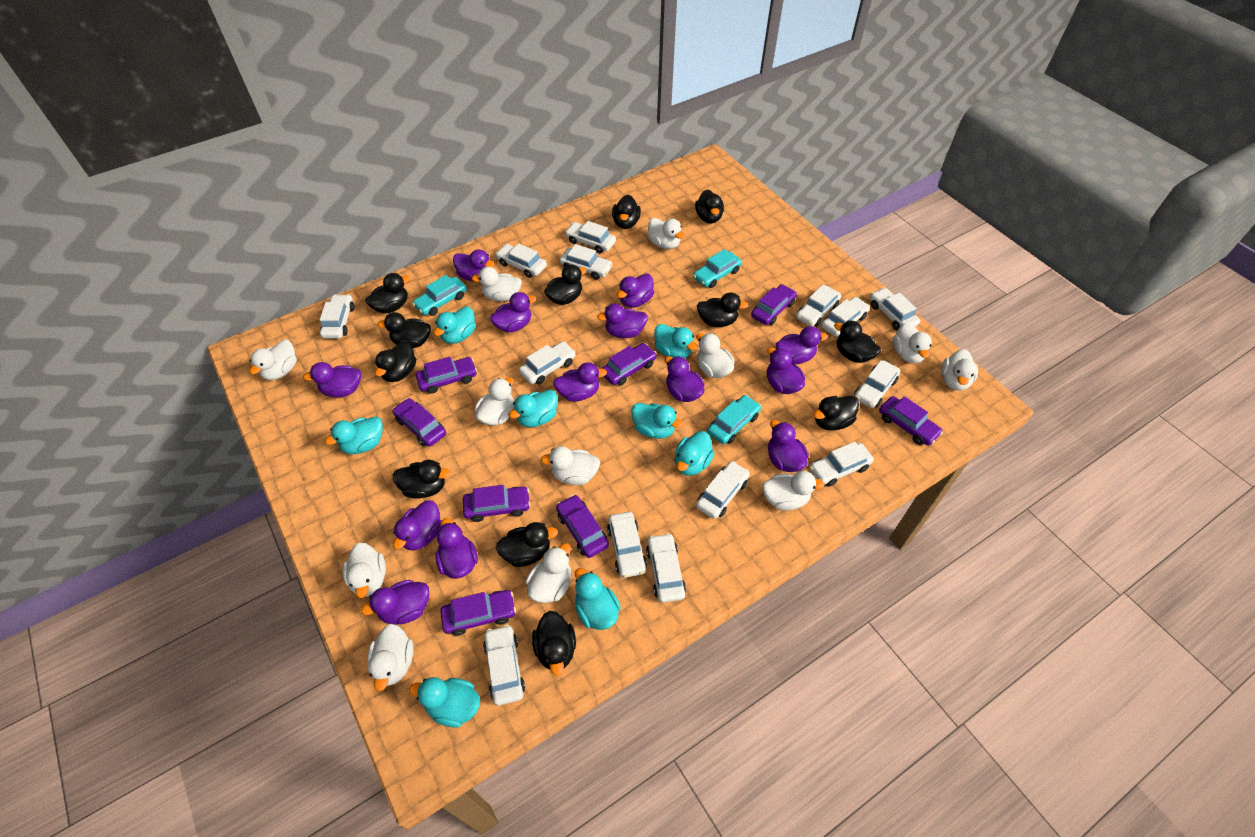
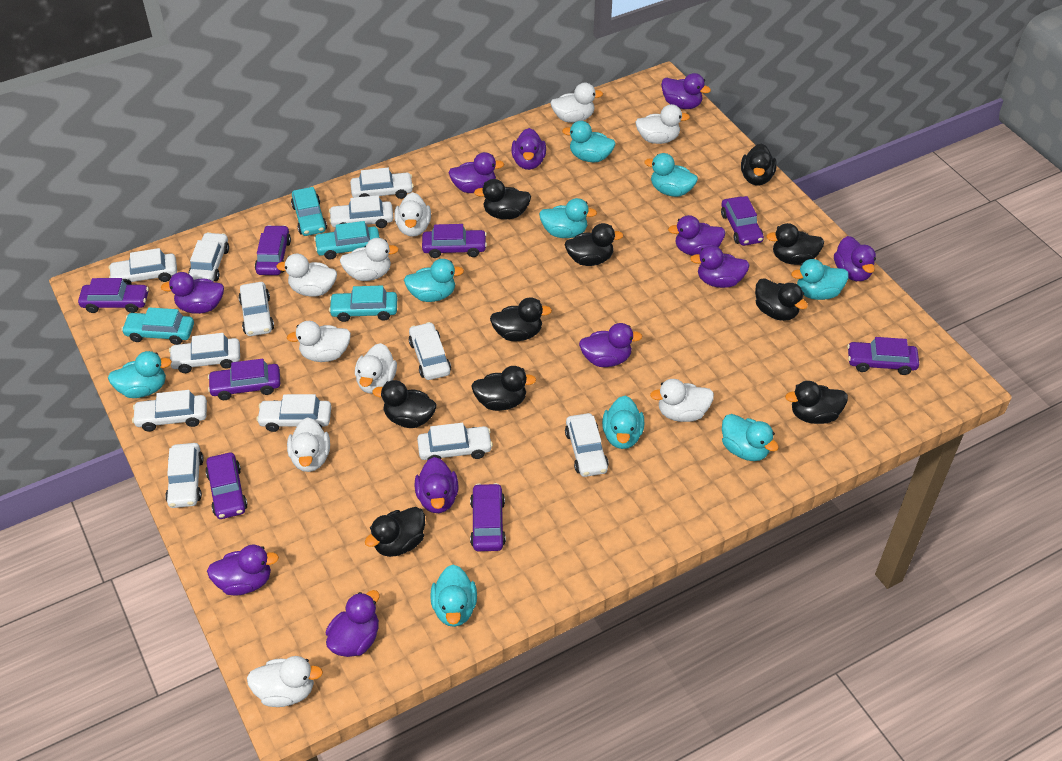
black duck: [365,273,410,314] [375,341,416,382] [377,312,431,348] [392,460,450,499] [496,522,558,567] [532,611,576,676] [544,265,586,305] [612,195,641,229] [695,189,724,223] [697,292,748,327] [813,396,859,431] [834,320,881,363] = 12 -> [365,507,425,557] [373,380,436,428] [471,366,536,411] [474,179,531,219] [490,297,552,341] [565,223,623,266] [741,144,777,186] [755,278,808,321] [766,223,824,265] [785,381,848,424] = 10
purple duck: [303,362,361,397] [361,580,429,625] [393,501,442,551] [435,518,478,579] [453,249,494,282] [490,292,536,332] [553,362,607,402] [597,304,648,338] [617,273,654,308] [665,356,705,402] [767,348,805,394] [768,420,809,472] [775,326,828,364] = 13 -> [161,272,224,314] [207,545,279,596] [326,590,379,657] [415,457,458,513] [448,152,504,193] [511,128,546,170] [579,323,642,367] [661,73,711,109] [668,215,725,256] [690,246,750,288] [834,236,876,281] = 11
turquoise car: [412,275,467,316] [693,249,742,288] [707,395,761,444] = 3 -> [121,307,194,345] [291,187,327,236] [314,221,380,260] [329,285,397,322] = 4
turquoise duck: [325,417,383,454] [409,677,480,728] [434,307,476,344] [509,390,558,427] [575,568,621,630] [631,403,683,439] [654,324,697,358] [675,431,714,476] = 8 -> [108,351,172,398] [404,259,464,302] [430,565,477,627] [539,198,597,238] [562,121,615,162] [602,396,644,449] [644,153,698,197] [722,414,779,461] [791,259,849,300] = 9
white car: [320,294,354,338] [483,625,525,706] [496,244,547,278] [519,342,576,385] [560,244,613,280] [565,221,616,253] [607,512,647,578] [646,533,686,603] [696,461,750,519] [796,285,841,327] [809,442,874,487] [821,297,870,337] [854,360,900,408] [870,288,920,330] = 14 -> [109,248,177,285] [132,390,207,432] [165,443,204,508] [169,333,240,373] [188,232,229,281] [239,282,274,336] [256,394,331,432] [329,195,393,228] [350,168,414,199] [409,322,451,380] [417,423,493,460] [565,413,609,477] = 12
white duck: [249,340,297,380] [343,542,386,598] [367,623,414,691] [471,267,522,301] [475,377,514,426] [526,543,571,603] [541,446,600,485] [648,218,684,249] [696,333,735,378] [762,471,824,511] [892,322,932,363] [941,349,978,391] = 12 -> [247,656,323,707] [276,254,337,297] [287,321,351,362] [287,417,330,472] [340,238,399,281] [355,343,397,393] [394,192,431,237] [550,83,603,123] [635,104,690,144] [650,379,714,422] = 10

